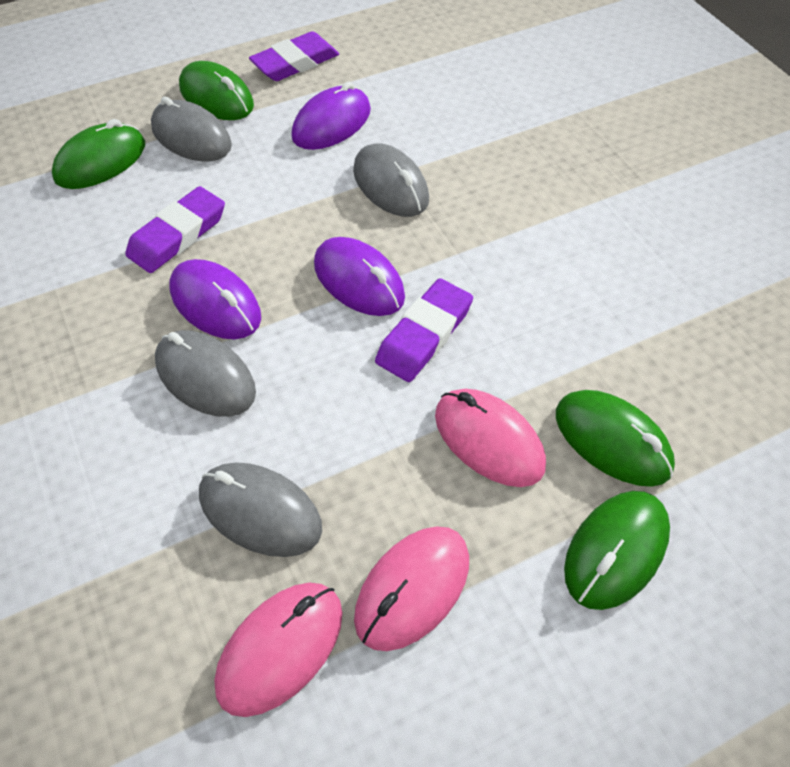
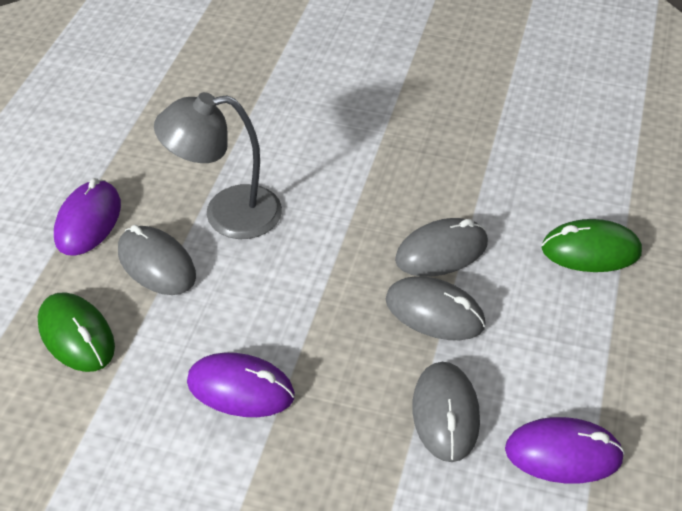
green mouse: [52,119,145,189] [179,61,254,120] [556,390,675,487] [564,491,670,610] = 4 -> [37,292,115,372] [542,219,642,272] = 2
grey lamp: none = 0 -> [154,92,282,239] = 1
pink mouse: [214,583,343,717] [354,526,469,651] [435,389,546,487] = 3 -> none = 0
purple eraser: [125,186,225,273] [249,31,339,81] [375,278,473,382] = 3 -> none = 0

